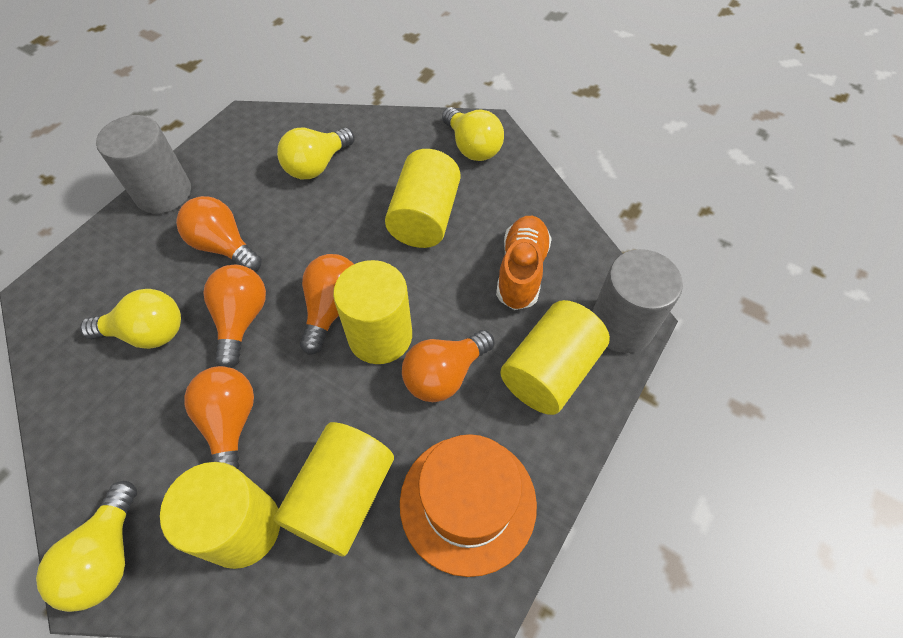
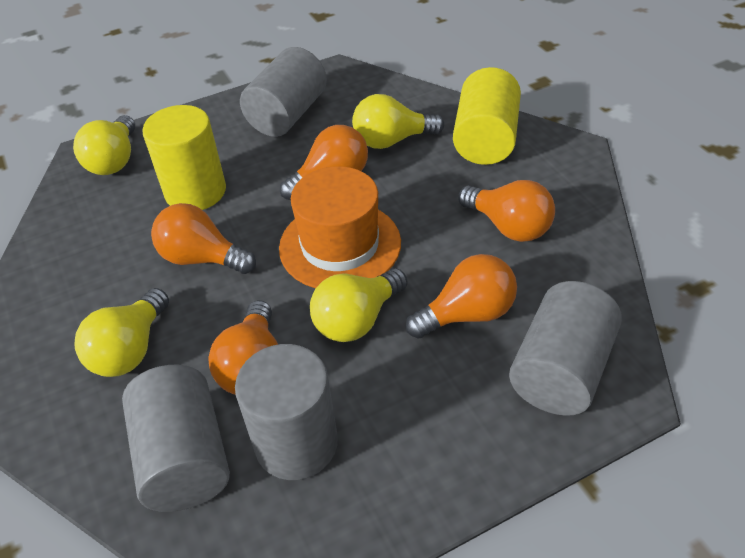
grey cylinder: [96,115,191,214] [592,249,683,353] = 2 -> [122,365,230,512] [235,344,338,480] [240,47,327,137] [509,281,622,416] = 4
orange shoe: [496,216,552,310] = 1 -> none = 0
yellow cylinder: [160,462,280,569] [274,422,394,556] [333,260,412,364] [385,149,461,248] [500,300,610,415] = 5 -> [142,105,226,210] [453,67,521,165] = 2

